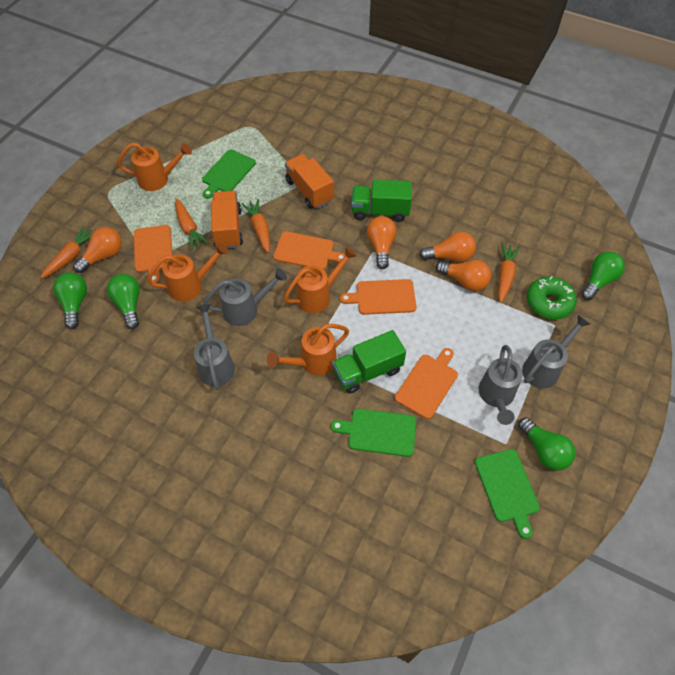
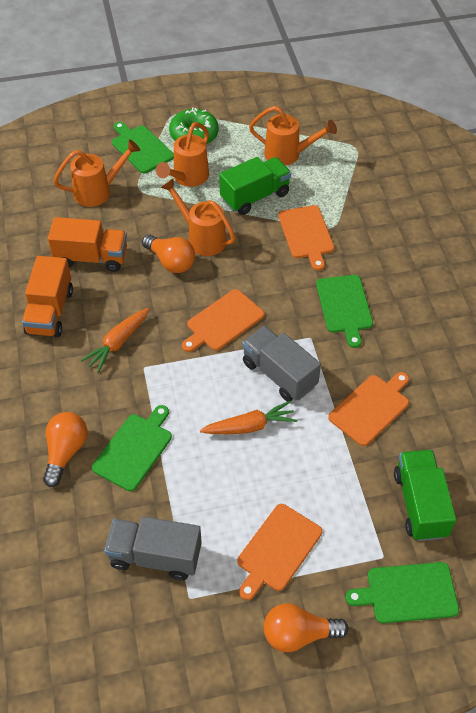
green cutting board: [202,150,256,199] [331,409,416,457] [475,449,540,539] = 3 -> [92,405,172,491] [112,122,174,173] [316,275,373,348] [346,562,459,623] = 4
green light bulb: [53,273,87,329] [107,274,140,329] [518,417,576,471] [581,252,625,300] = 4 -> none = 0
grey truck: none = 0 -> [104,516,202,580] [242,326,321,402] = 2
grey watering can: [194,304,235,390] [203,268,287,326] [479,345,522,425] [522,315,590,389] = 4 -> none = 0
orange carrot: [40,226,92,279] [175,198,209,250] [241,199,270,253] [498,243,520,303] = 4 -> [80,308,149,373] [200,401,297,434] = 2
orange light bulb: [73,227,122,273] [367,216,397,269] [419,232,476,262] [436,260,491,291] = 4 -> [43,412,88,487] [142,235,195,273] [263,603,349,652] = 3

